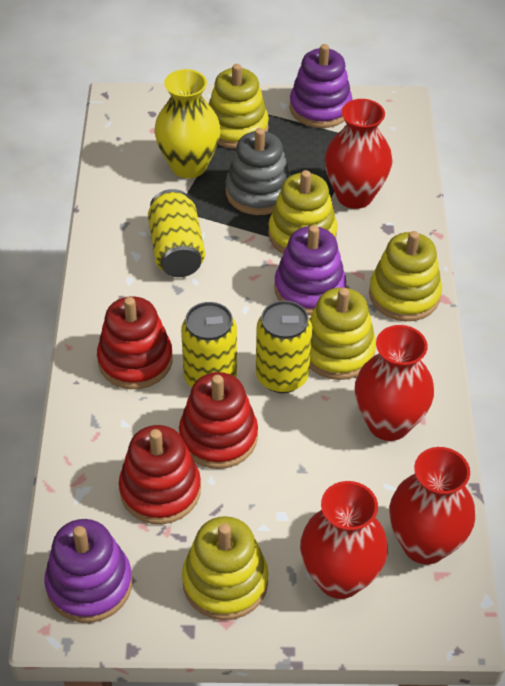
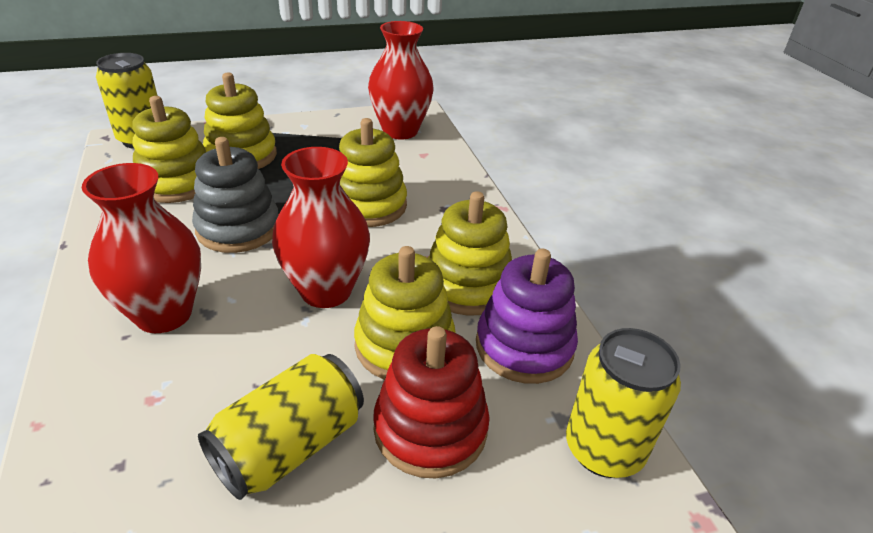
purple stacking toy: [44,519,132,623] [274,225,346,315] [290,44,352,128] = 3 -> [476,248,578,384] = 1
red stacking toy: [97,296,173,389] [119,425,201,524] [179,372,258,469] = 3 -> [373,326,490,479] = 1
red vase: [300,481,388,599] [325,99,392,209] [355,325,434,441] [389,447,475,564] = 4 -> [82,163,201,333] [272,147,370,308] [368,21,434,139] = 3
yellow vase: [154,69,221,178] = 1 -> none = 0

